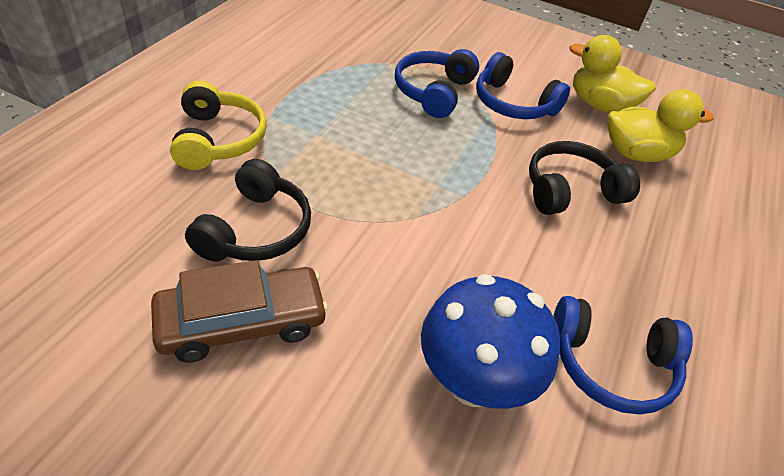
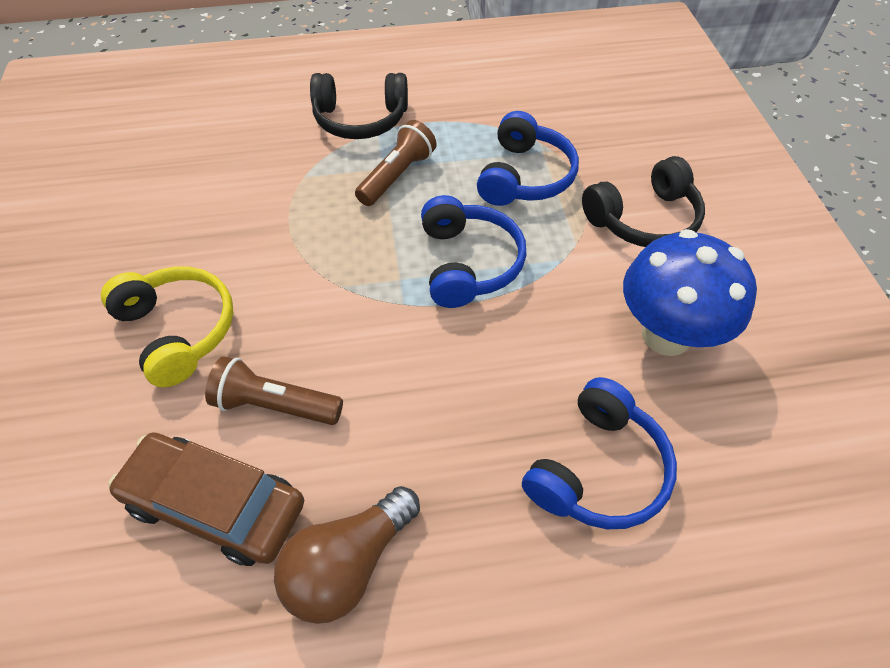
brown flashlight: none = 0 -> [205,356,343,425] [355,120,437,206] = 2
brown light bulb: none = 0 -> [274,486,420,624] = 1
yellow duck: [569,35,656,113] [607,89,714,162] = 2 -> none = 0

